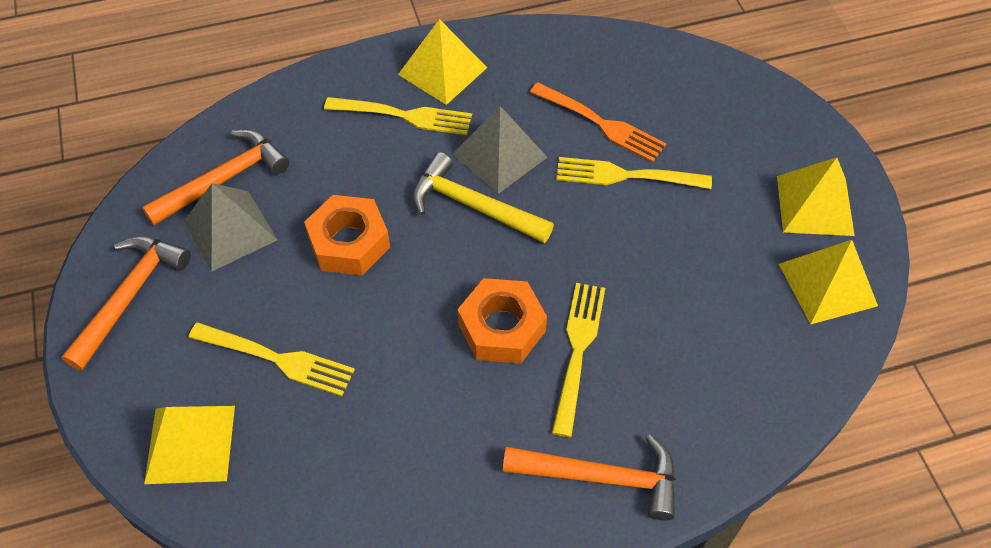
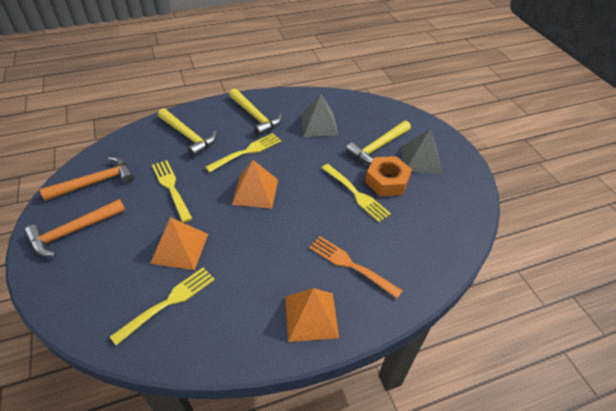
orange hammer: [61,236,191,371] [142,129,289,226] [503,435,676,520] = 3 -> [24,199,126,256] [40,157,134,201] = 2
orange nut: [304,195,390,276] [457,278,547,364] = 2 -> [365,156,412,196] = 1
orange pyramid: none = 0 -> [150,217,208,270] [232,160,278,209] [285,288,339,342] = 3
yellow hammer: [412,152,554,243] = 1 -> [158,108,217,157] [229,88,282,136] [346,121,411,164] = 3
yellow pyramid: [144,406,235,484] [398,19,487,105] [777,157,855,236] [779,240,878,325] = 4 -> none = 0

